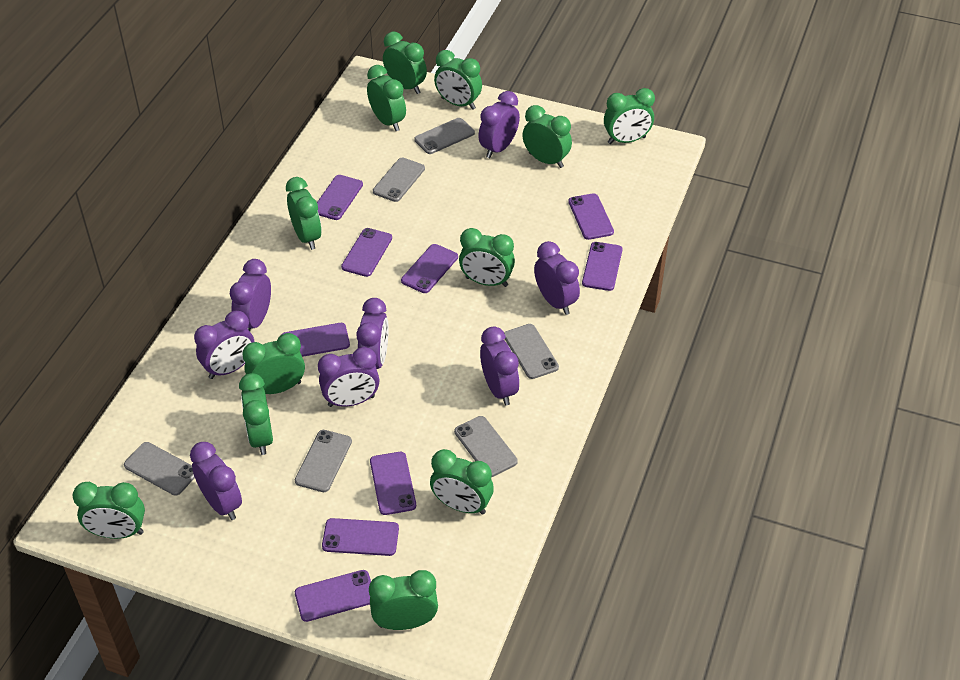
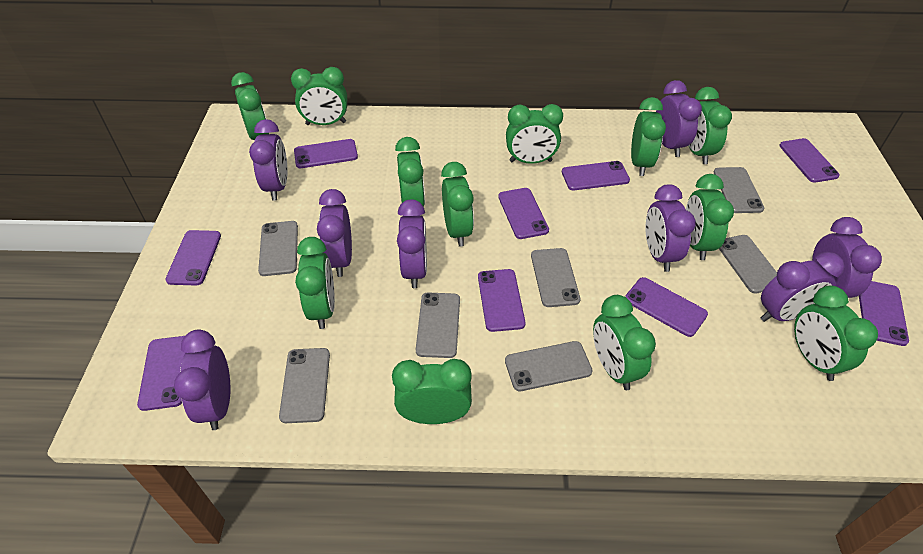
grey phone: [124,442,195,496] [295,430,352,492] [373,157,425,202] [414,118,475,154] [454,416,518,477] [504,324,559,379] = 6 -> [258,221,298,276] [279,348,330,423] [416,293,460,358] [505,341,593,391] [531,248,581,307] [714,167,764,213] [719,235,777,294] = 7

